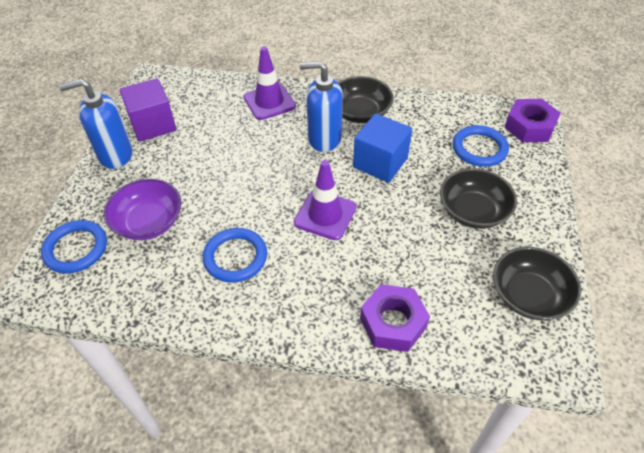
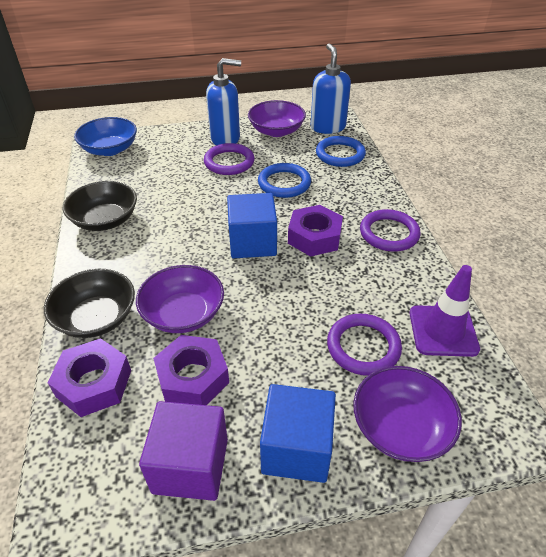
black bowl: [338,76,394,123] [440,168,517,229] [493,247,581,320] = 3 -> [44,269,135,338] [63,181,137,231] = 2
blue bowl: none = 0 -> [74,117,137,156] = 1
blue cube: [353,113,412,183] = 1 -> [227,193,277,258] [260,384,336,483] = 2
blue ring: [41,220,107,274] [203,228,267,283] [453,125,509,167] = 3 -> [258,163,311,198] [316,136,366,167] = 2
purple bowl: [104,179,182,240] = 1 -> [136,265,224,333] [248,100,306,137] [353,366,462,462] = 3
purple nut: [360,284,430,352] [505,99,561,142] = 2 -> [48,338,131,417] [153,335,229,405] [288,205,343,257] = 3
purple ring: none = 0 -> [204,143,255,175] [327,314,402,376] [360,209,421,252] = 3
purple traffic cone: [243,46,296,120] [294,160,357,240] = 2 -> [409,265,480,357] = 1

